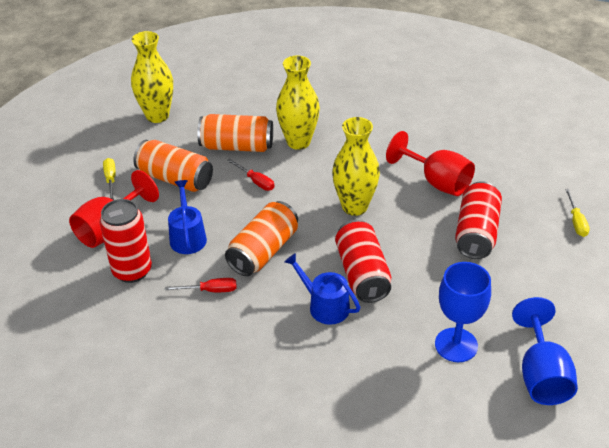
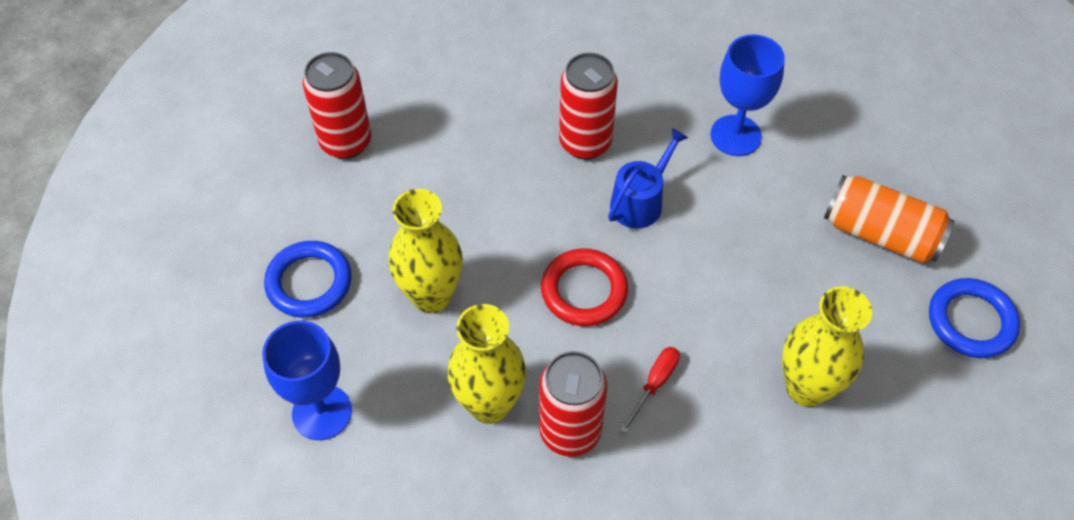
blue ring: none = 0 -> [264,241,352,318] [929,278,1020,358] = 2
blue watering can: [168,180,207,254] [285,253,360,325] = 2 -> [608,128,688,229] = 1
orange can: [133,140,213,192] [197,114,273,152] [225,201,298,276] = 3 -> [824,175,955,263] = 1
red goblet: [69,170,159,248] [386,131,475,196] = 2 -> none = 0
red ring: none = 0 -> [541,248,628,326] = 1
red screwdriver: [165,278,237,292] [227,159,275,191] = 2 -> [620,347,680,434] = 1
yellow screwdriver: [103,158,116,200] [565,189,590,237] = 2 -> none = 0

